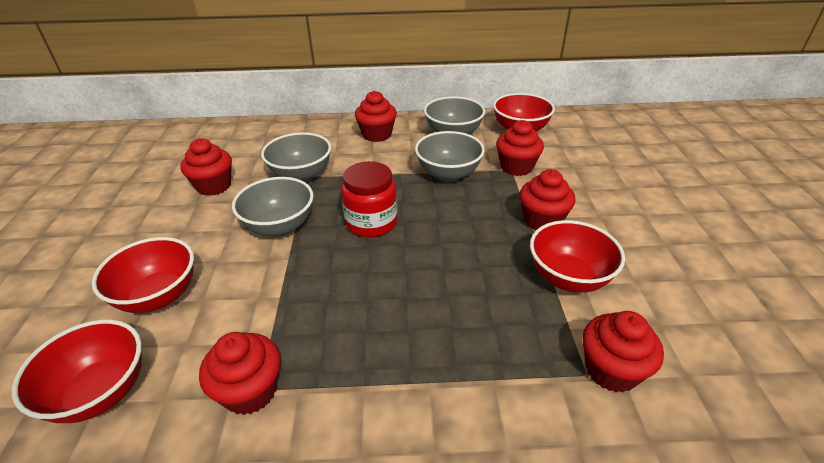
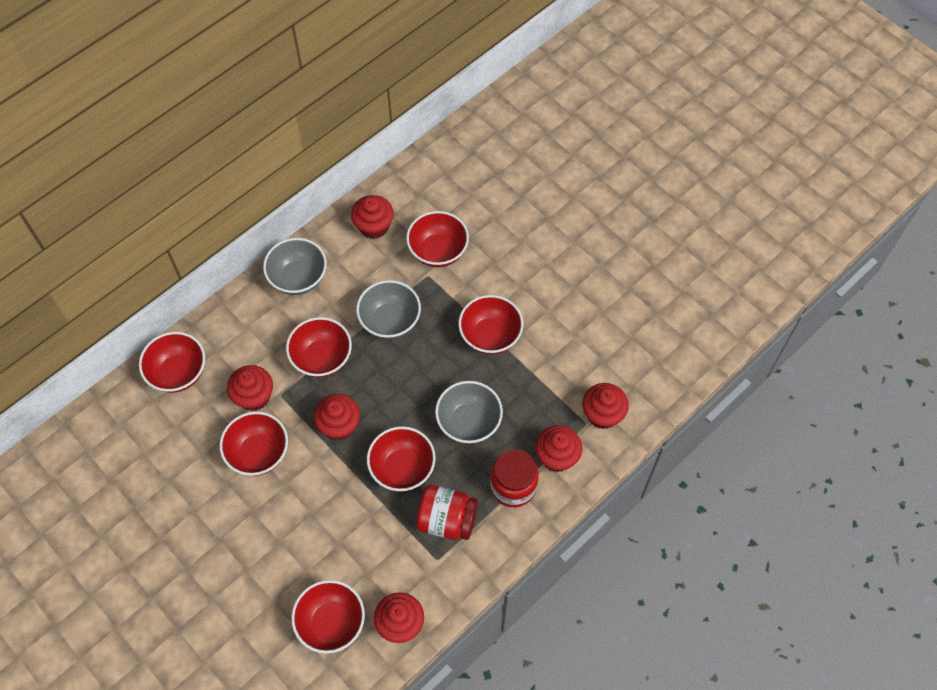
grey bowl: [232,177,314,237] [261,132,331,182] [415,131,485,182] [424,96,485,134] = 4 -> [263,238,327,295] [356,280,421,339] [435,381,503,444] = 3
red bowl: [12,320,142,423] [92,237,194,313] [493,93,555,131] [530,220,625,293] = 4 -> [139,332,205,393] [219,411,288,476] [286,317,352,378] [291,580,365,654] [367,426,436,491] [406,211,469,267] [458,295,523,355] = 7
red jar: [341,161,397,238] = 1 -> [416,485,478,540] [490,449,539,507] = 2

